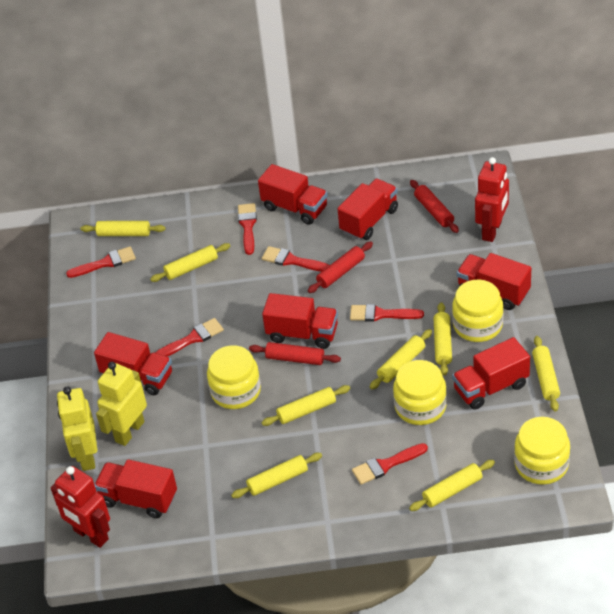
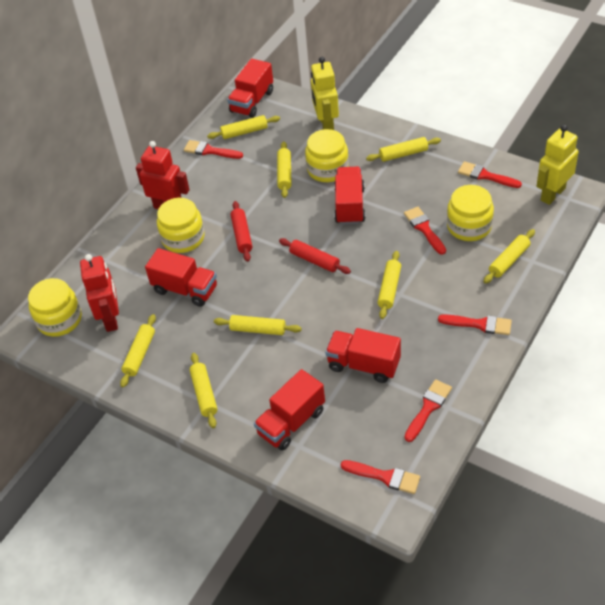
red rolling pin: [249,342,341,365] [308,242,373,293] [410,180,459,233] = 3 -> [231,201,252,262] [279,238,351,274] = 2
red truck: [94,332,172,395] [94,459,177,518] [258,164,328,225] [262,293,338,349] [338,179,398,240] [452,337,530,410] [457,253,531,310] = 7 -> [145,248,217,307] [227,59,273,118] [254,369,325,451] [325,328,401,383] [334,167,366,225] = 5

